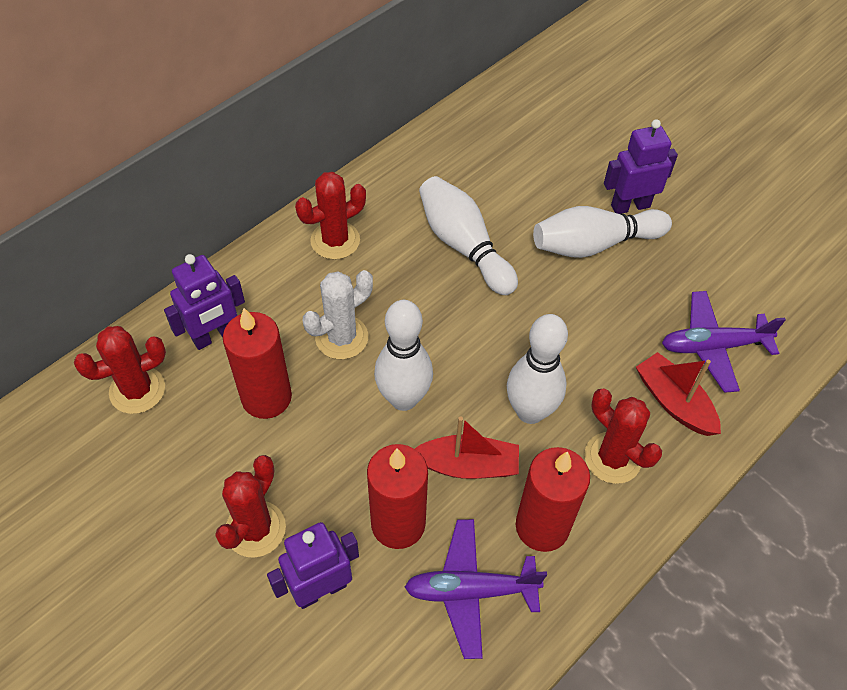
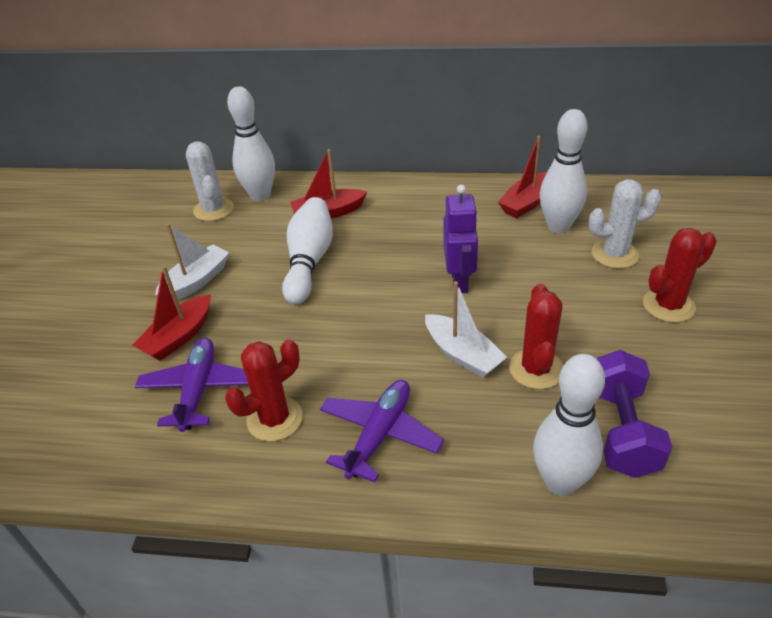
purple dumbbell: none = 0 -> [596,350,672,478] = 1
purple robot: [164,254,245,350] [267,522,359,609] [604,119,678,214] = 3 -> [444,185,478,293] = 1
red boat: [415,417,519,479] [636,352,721,436] = 2 -> [133,266,211,361] [290,149,367,219] [498,136,547,218] = 3
red cactus: [74,326,166,414] [215,455,286,558] [295,172,366,260] [584,389,662,484] = 4 -> [225,339,303,442] [509,284,563,389] [643,228,717,323] = 3
red candle: [223,308,292,419] [367,444,428,549] [516,447,590,552] = 3 -> none = 0
white boat: none = 0 -> [155,223,229,301] [425,281,507,378] = 2
white cactus: [303,270,373,359] = 1 -> [186,141,234,221] [589,179,661,269] = 2

